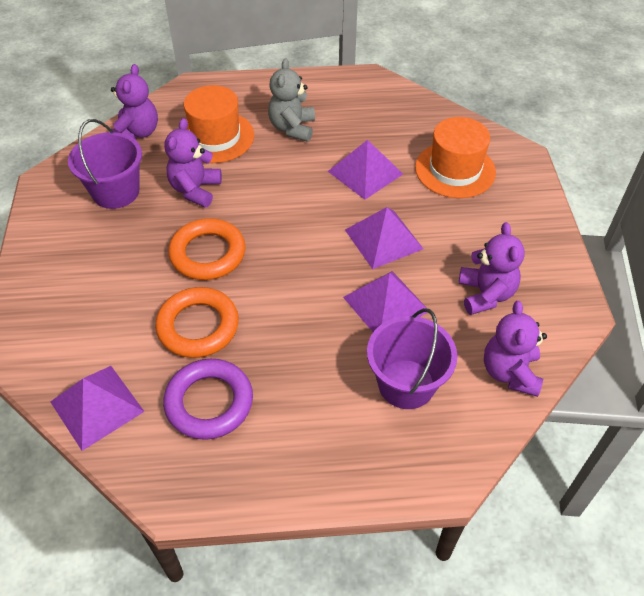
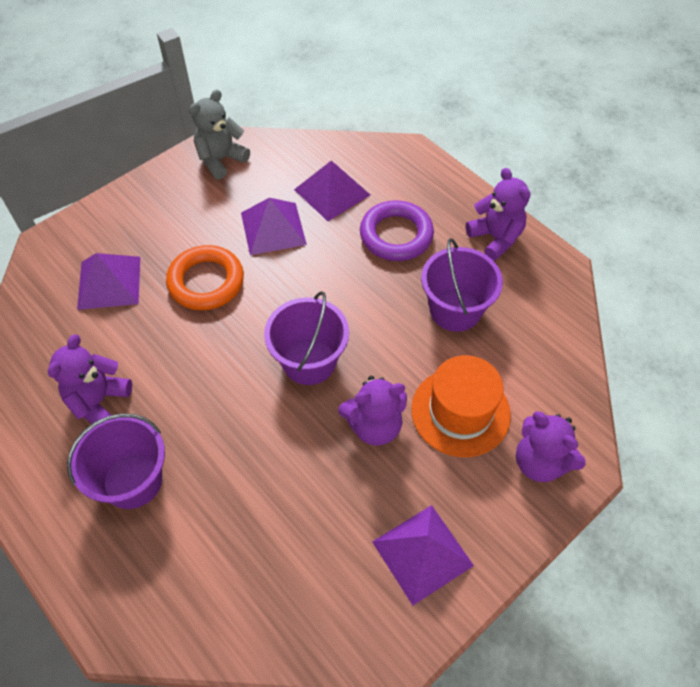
orange hat: [184,85,254,163] [415,117,496,198] = 2 -> [411,355,511,457] = 1
orange ring: [155,287,239,358] [168,218,246,280] = 2 -> [166,245,244,310] = 1
purple bucket: [68,119,142,209] [367,308,457,409] = 2 -> [67,413,165,509] [264,291,349,385] [421,238,503,332] = 3

